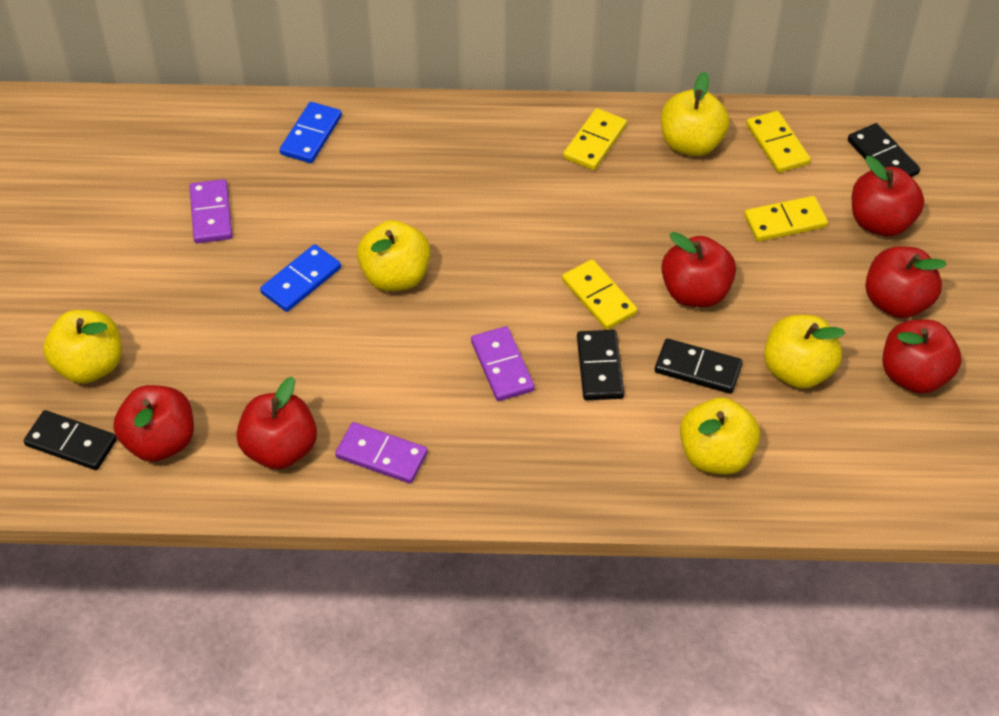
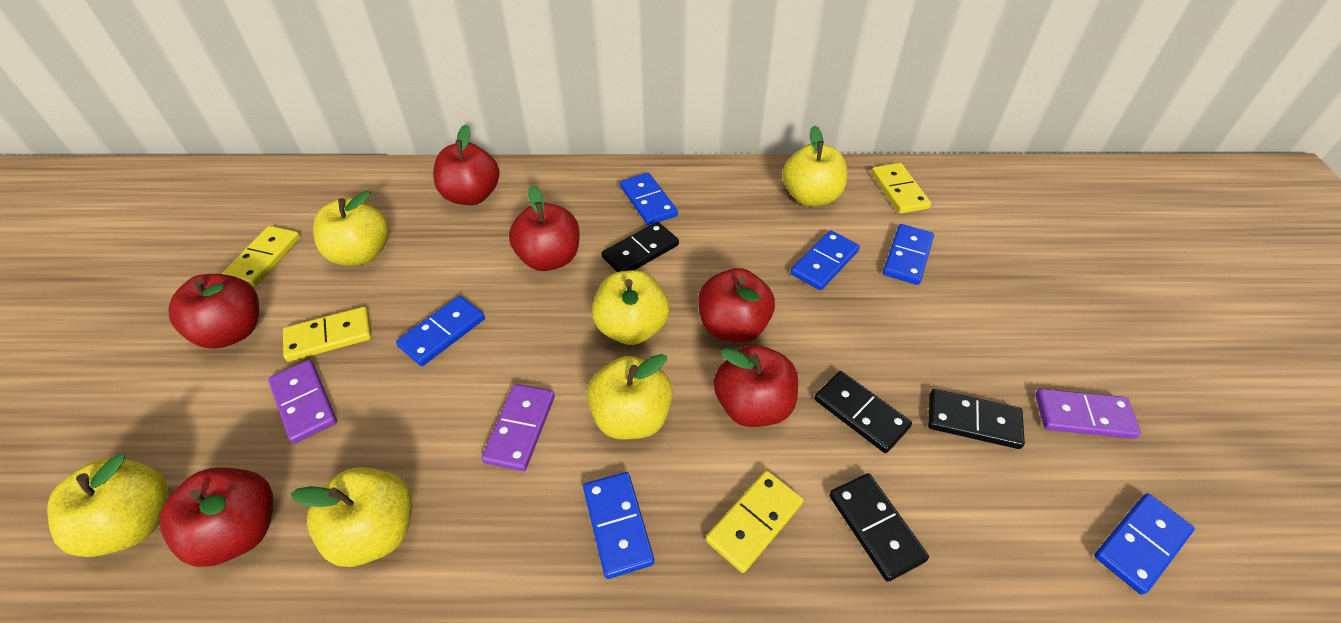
blue domino: [260,244,341,312] [280,102,342,163] = 2 -> [396,296,485,366] [583,472,654,579] [620,172,678,225] [791,230,860,290] [883,224,934,285] [1094,493,1195,595] = 6
yellow apple: [43,310,122,384] [357,220,431,291] [661,72,730,156] [680,397,760,474] [764,315,845,389] = 5 -> [47,454,169,557] [291,467,412,567] [313,190,388,266] [587,354,673,439] [592,270,669,345] [783,126,847,206] = 6

